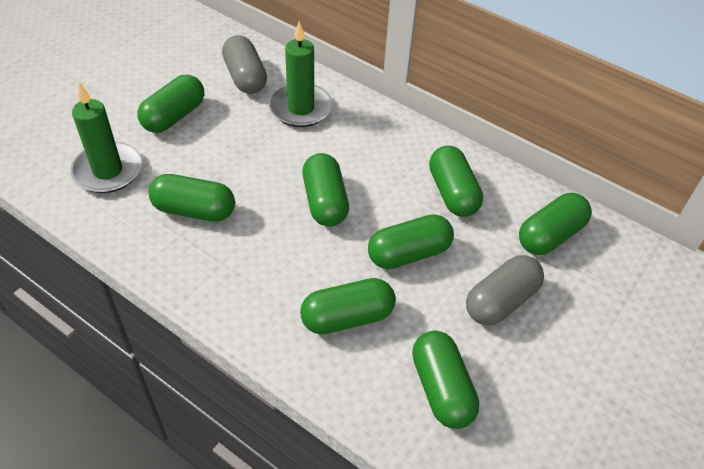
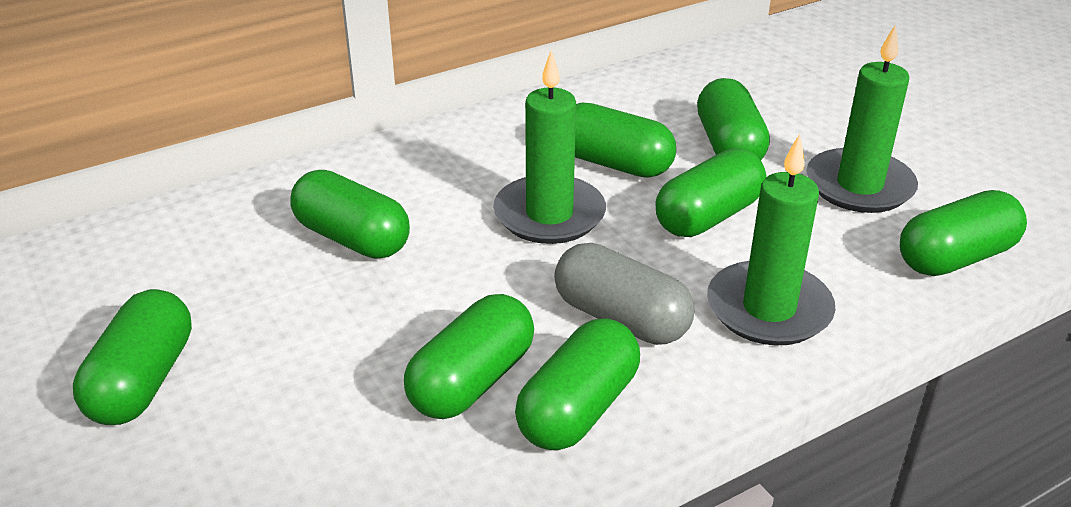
green candle: [70,82,142,193] [269,21,333,127] = 2 -> [493,50,606,244] [707,134,835,346] [806,24,918,213] = 3
grey capsule: [222,35,267,94] [466,255,544,326] = 2 -> [554,243,695,345] = 1

